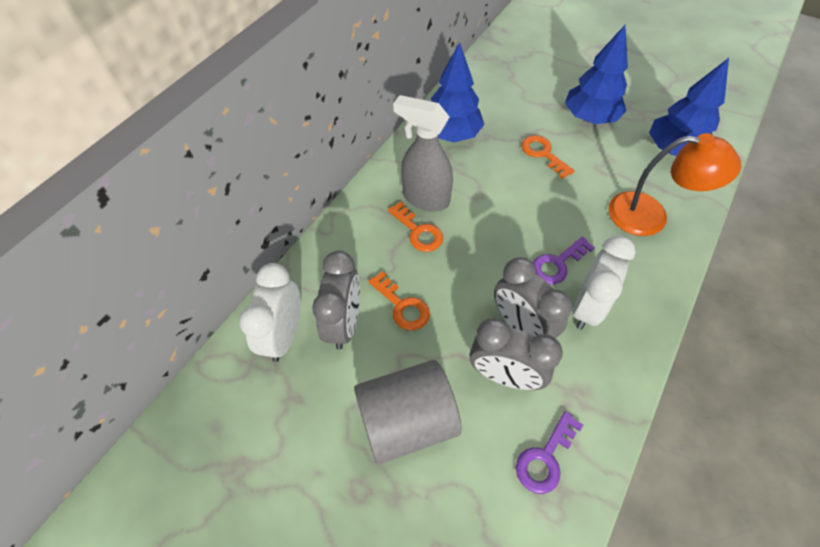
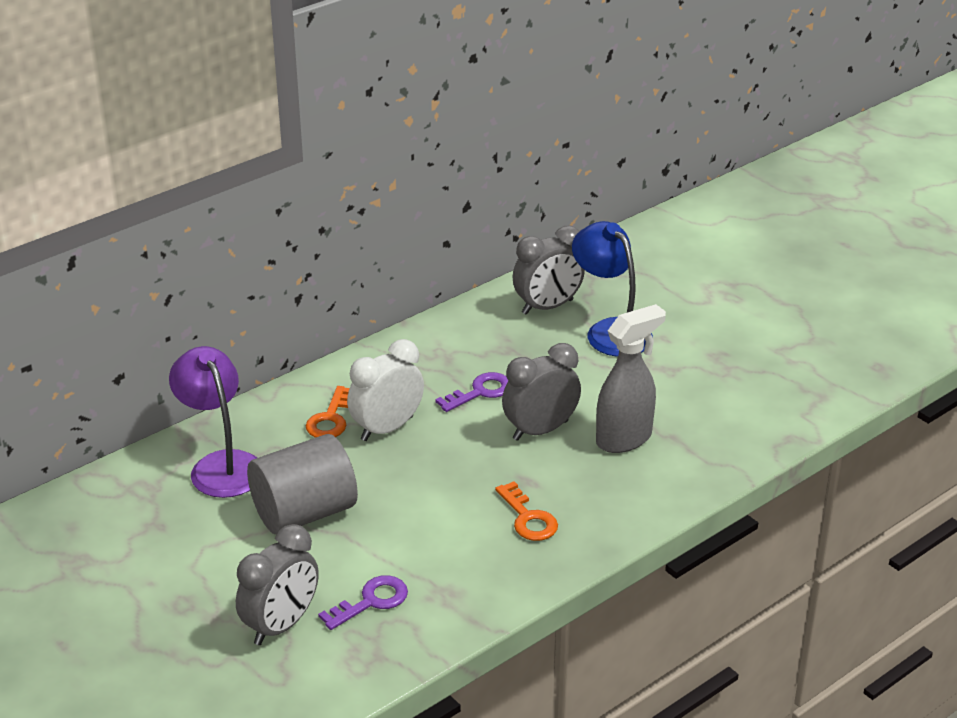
blue lamp: none = 0 -> [572,221,653,357] = 1
blue tree: [431,42,484,143] [565,25,628,124] [649,58,729,156] = 3 -> none = 0
orange key: [368,271,430,331] [388,201,443,252] [521,135,575,179] = 3 -> [306,386,350,438] [495,481,558,541] = 2
orange lamp: [608,133,741,236] = 1 -> none = 0
purple lamp: none = 0 -> [169,346,257,498] = 1
white clock: [239,263,301,362] [572,235,636,330] = 2 -> [347,339,424,441] = 1

